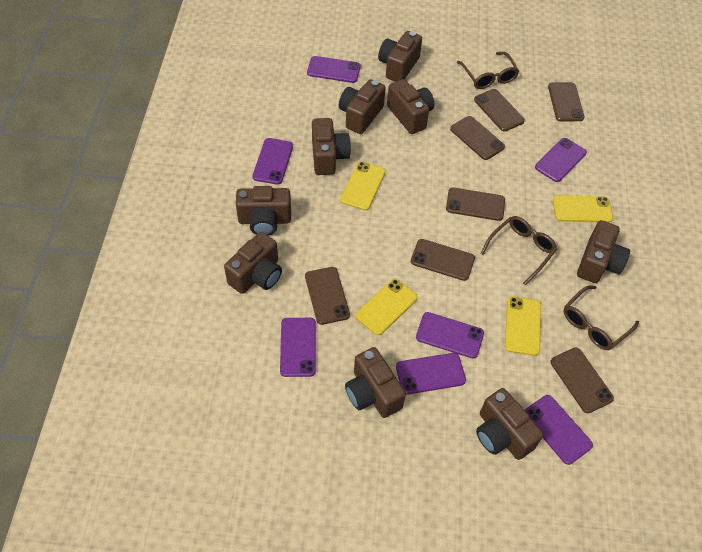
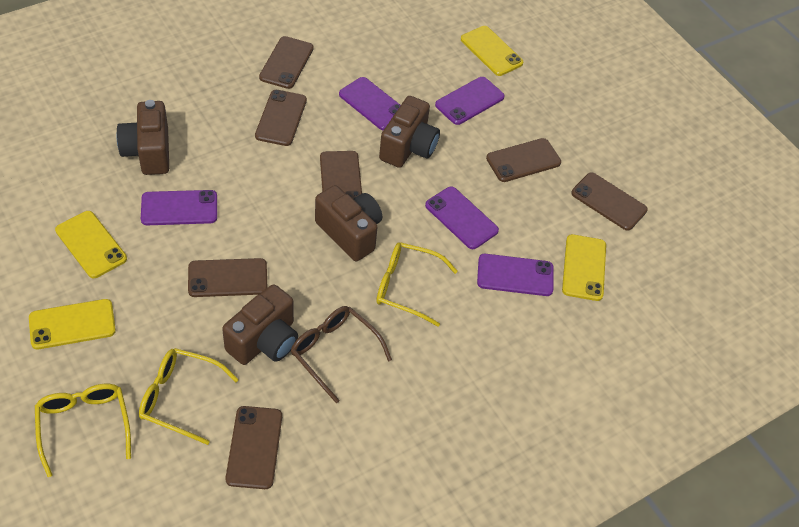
brown camera: [224,232,282,294] [236,186,291,236] [312,118,351,175] [339,79,386,134] [345,347,406,418] [378,31,422,82] [387,79,434,134] [476,388,543,460] [577,220,630,283] = 9 -> [116,100,169,175] [222,284,298,365] [315,185,382,261] [379,96,440,168] = 4
brown glasses: [457,52,519,89] [480,216,557,285] [564,285,639,350] = 3 -> [291,306,392,403] = 1
purple phone: [252,138,293,185] [280,318,316,377] [307,56,361,83] [396,353,466,395] [416,312,484,359] [525,395,593,465] [535,138,587,182] = 7 -> [141,190,217,225] [339,77,401,130] [425,187,499,249] [435,77,505,125] [477,254,554,296] = 5
yellow glasses: none = 0 -> [35,384,131,477] [139,348,239,445] [376,242,458,327] = 3

